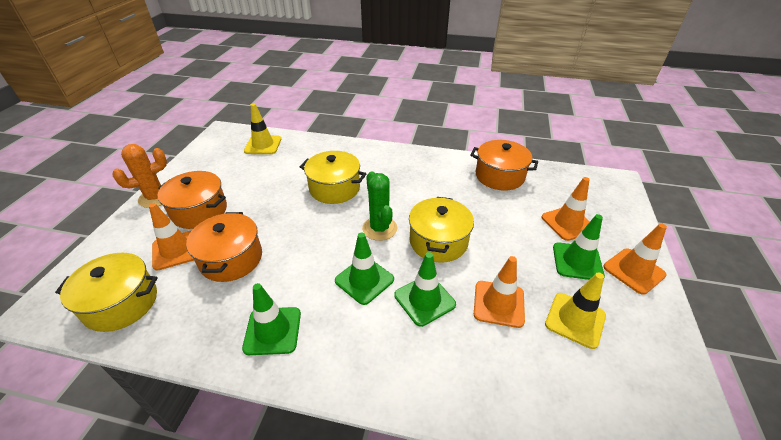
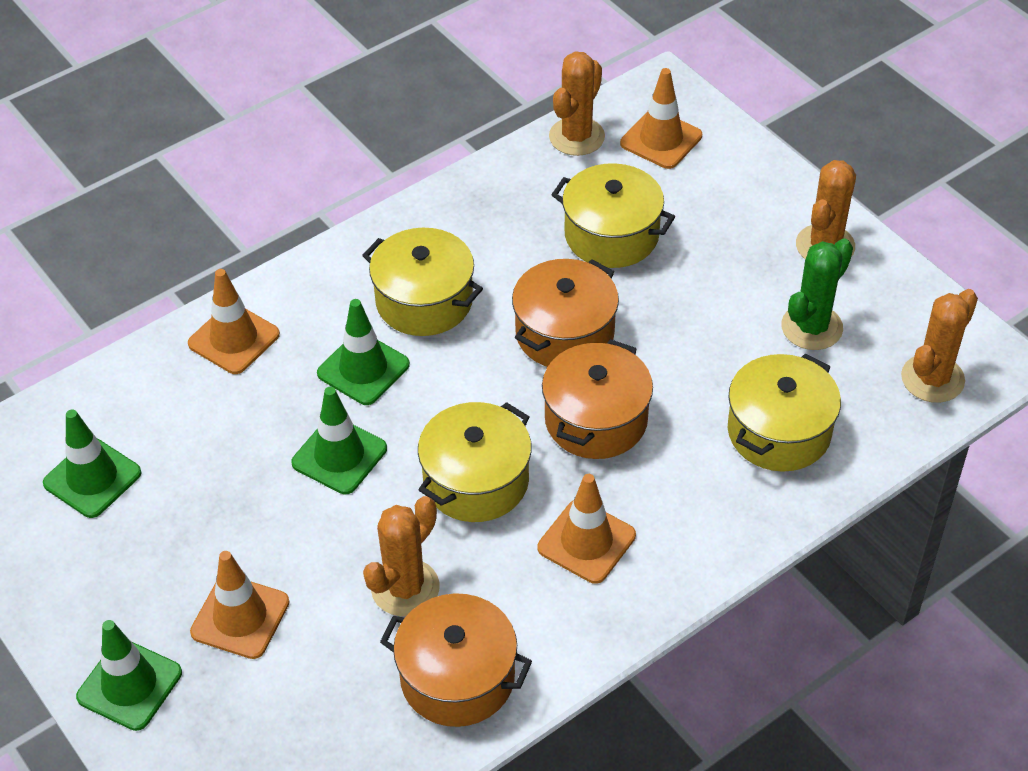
orange cactus: [112,144,167,208] = 1 -> [363,496,440,616] [549,51,605,156] [796,160,856,259] [901,289,978,403] = 4
yellow pot: [55,253,157,332] [300,151,366,204] [409,197,474,263] = 3 -> [362,228,483,336] [418,402,532,522] [551,163,675,268] [728,353,841,472] = 4
yellow traffic cone: [244,103,281,154] [545,272,606,349] = 2 -> none = 0

